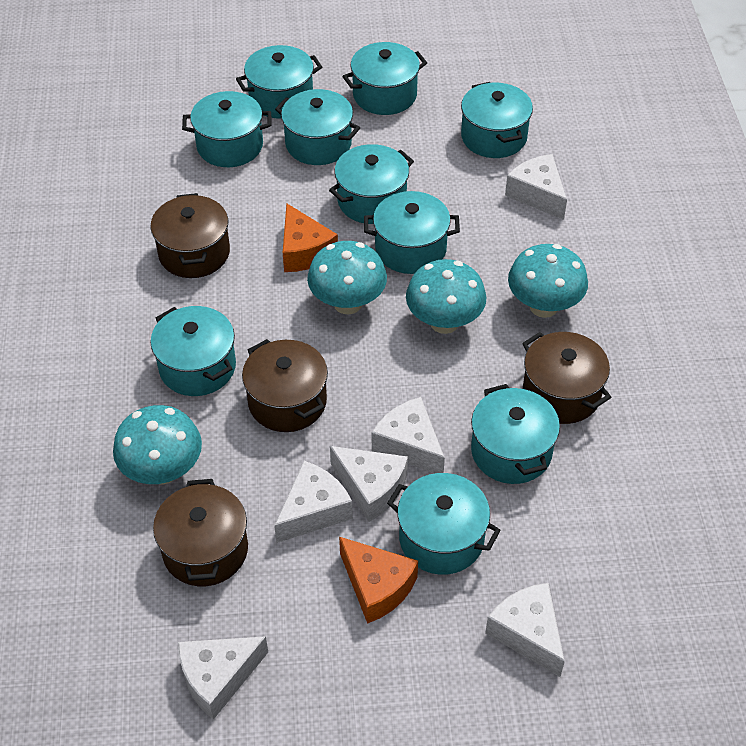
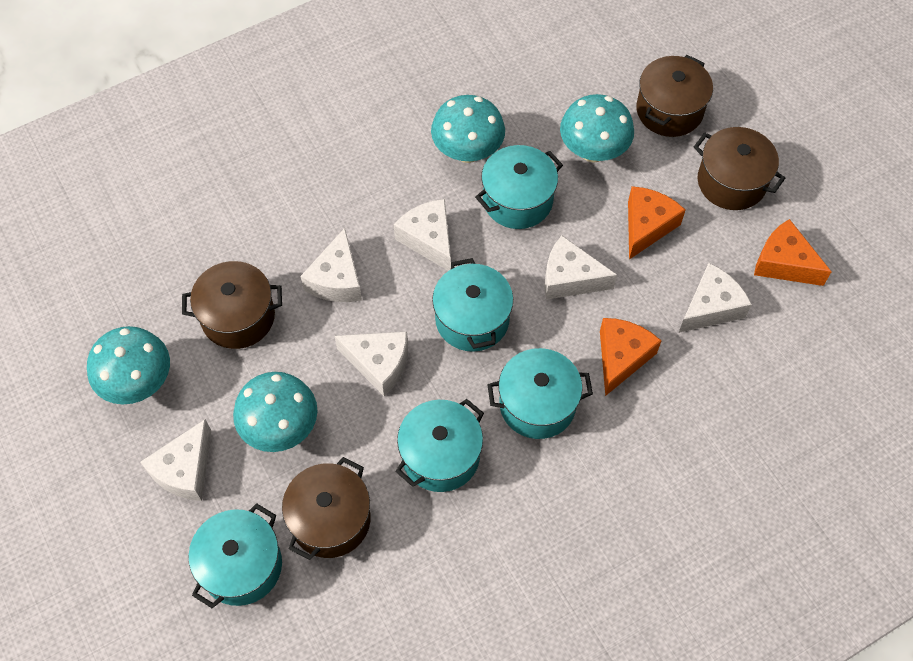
orange cheese: [283,203,338,272] [339,537,418,624] = 2 -> [600,318,661,396] [628,186,685,259] [754,219,832,286] = 3
turquoise pot: [151,306,236,396] [182,91,272,167] [236,45,322,119] [275,89,360,165] [329,144,414,224] [343,42,427,115] [364,191,460,274] [387,473,501,575] [461,82,533,158] [471,384,560,484] = 10 -> [188,503,282,608] [395,399,484,492] [432,258,513,352] [475,145,563,229] [487,348,593,439] = 5

